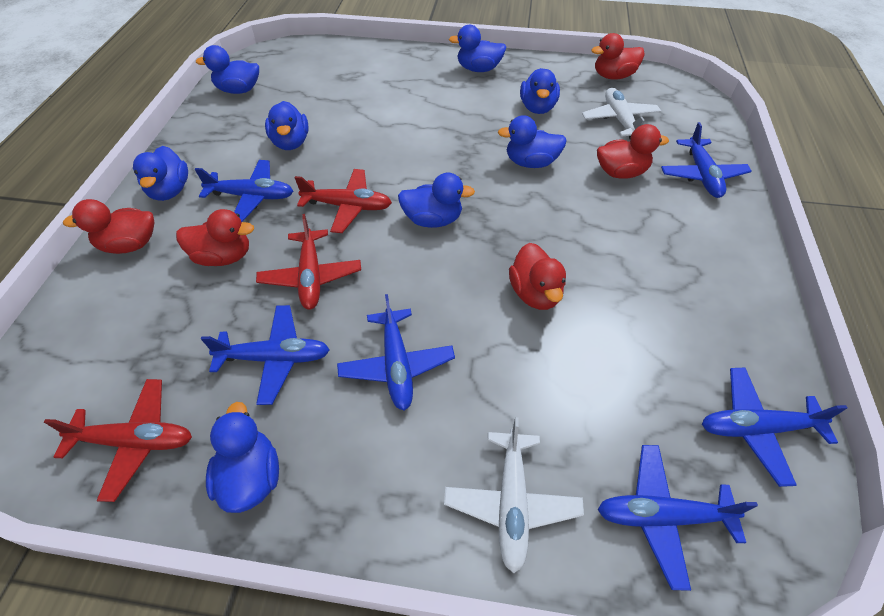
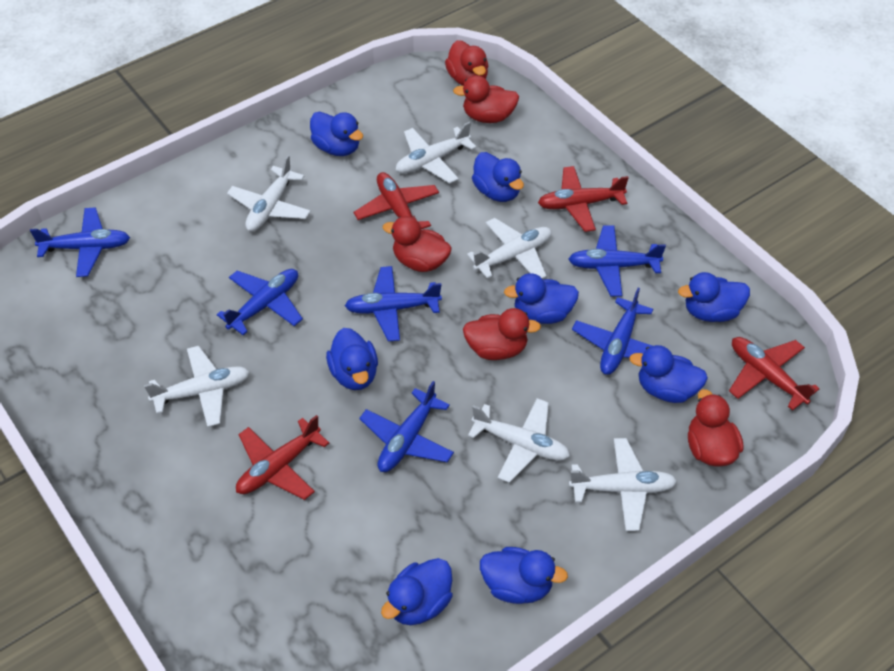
red plane: [44,379,192,502] [256,214,361,310] [295,169,392,233] = 3 -> [236,415,329,500] [354,172,439,229] [538,166,629,232] [729,337,820,411] = 4
white plane: [444,417,584,573] [582,88,661,139] = 2 -> [144,346,250,427] [227,155,311,232] [396,122,476,184] [467,218,552,279] [468,398,570,483] [569,438,677,531] = 6

